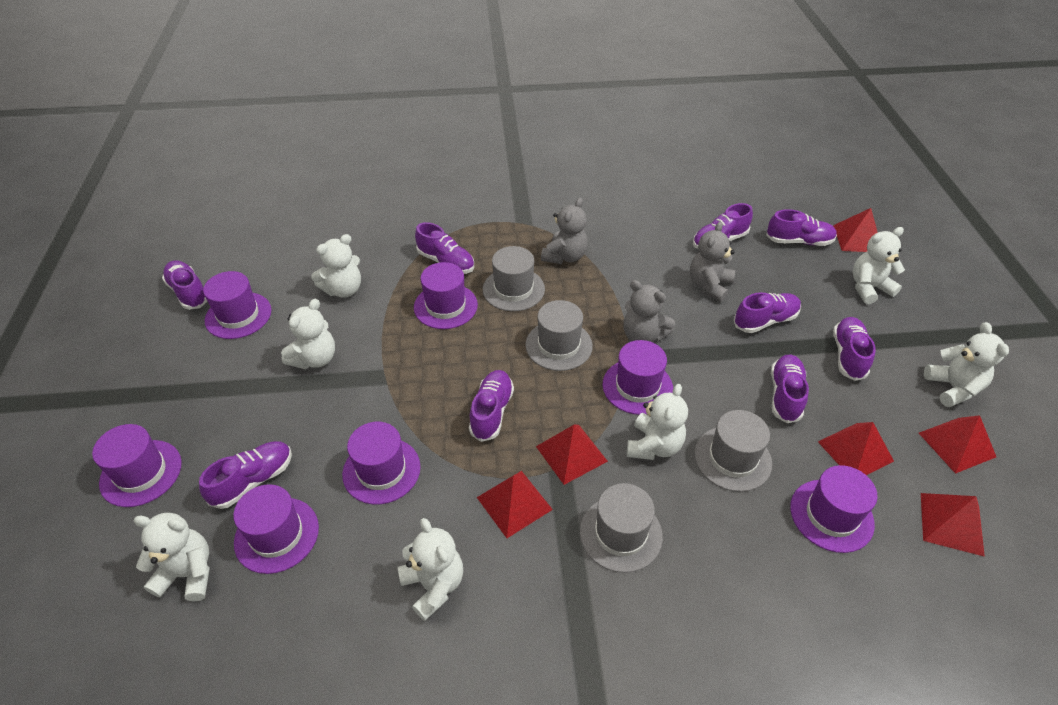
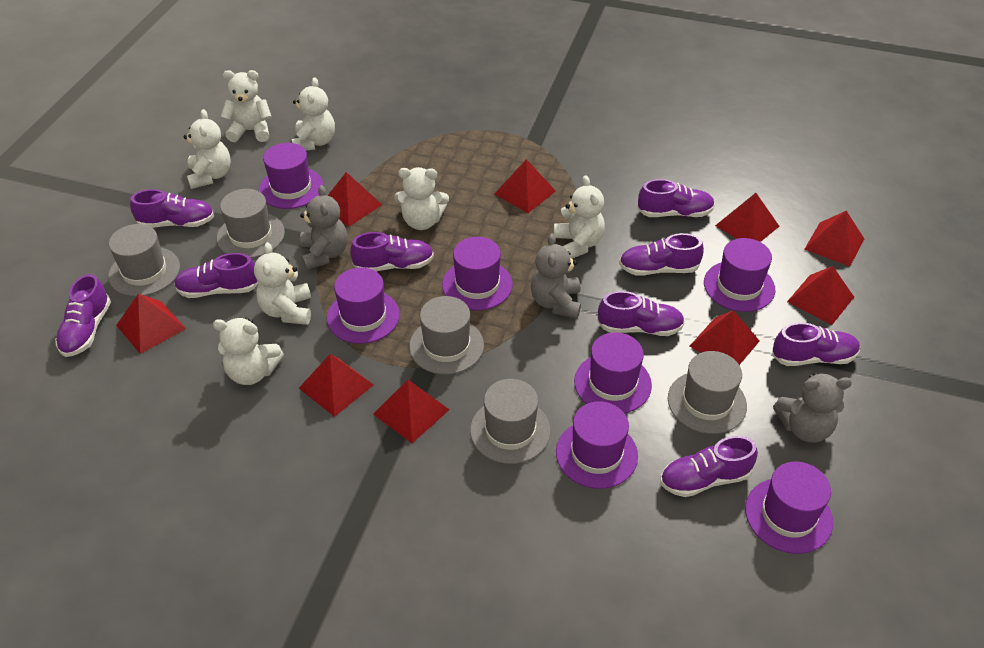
grey hat: [483,246,545,311] [526,300,593,371] [580,483,663,573] [694,410,772,492] = 4 -> [108,224,180,297] [217,189,285,258] [409,296,484,375] [470,379,551,464] [668,351,747,434] = 5
red pyramid: [477,471,553,538] [536,425,608,485] [818,422,894,475] [833,208,878,252] [919,415,996,474] [921,493,985,557] = 6 -> [116,294,186,354] [299,354,374,417] [328,172,382,227] [373,380,449,443] [495,159,556,213] [689,310,760,365] [715,193,780,242] [787,266,854,325] [804,211,864,266] = 9

